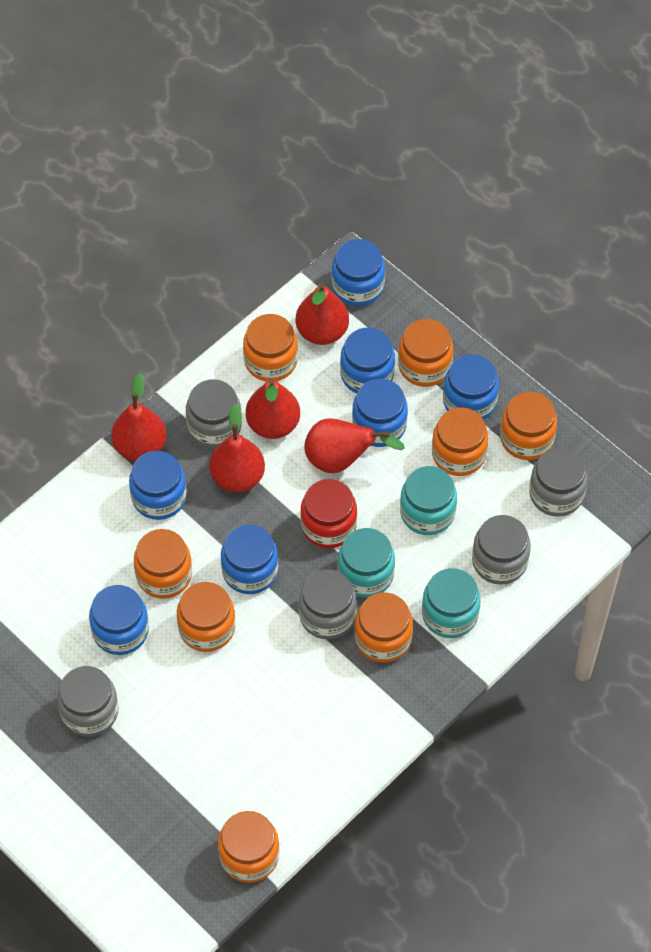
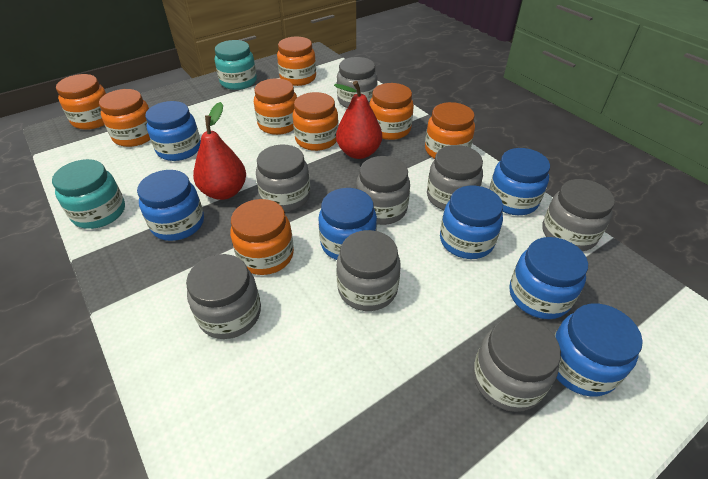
grey jar: [57,666,119,737] [186,379,242,448] [299,569,357,639] [472,515,531,585] [529,447,588,517] = 5 -> [186,254,261,339] [256,145,310,211] [336,230,401,311] [337,57,377,108] [356,156,410,225] [427,145,483,210] [473,316,561,412] [542,179,615,251] = 8
red jar: [300,479,357,548] = 1 -> none = 0
red pear: [111,373,167,461] [209,403,265,492] [246,378,300,439] [296,283,349,345] [304,418,405,473] = 5 -> [193,102,246,200] [334,81,382,159] = 2
turquoise jar: [338,528,395,598] [400,466,457,535] [422,568,481,638] = 3 -> [52,159,125,229] [215,40,257,90] = 2

